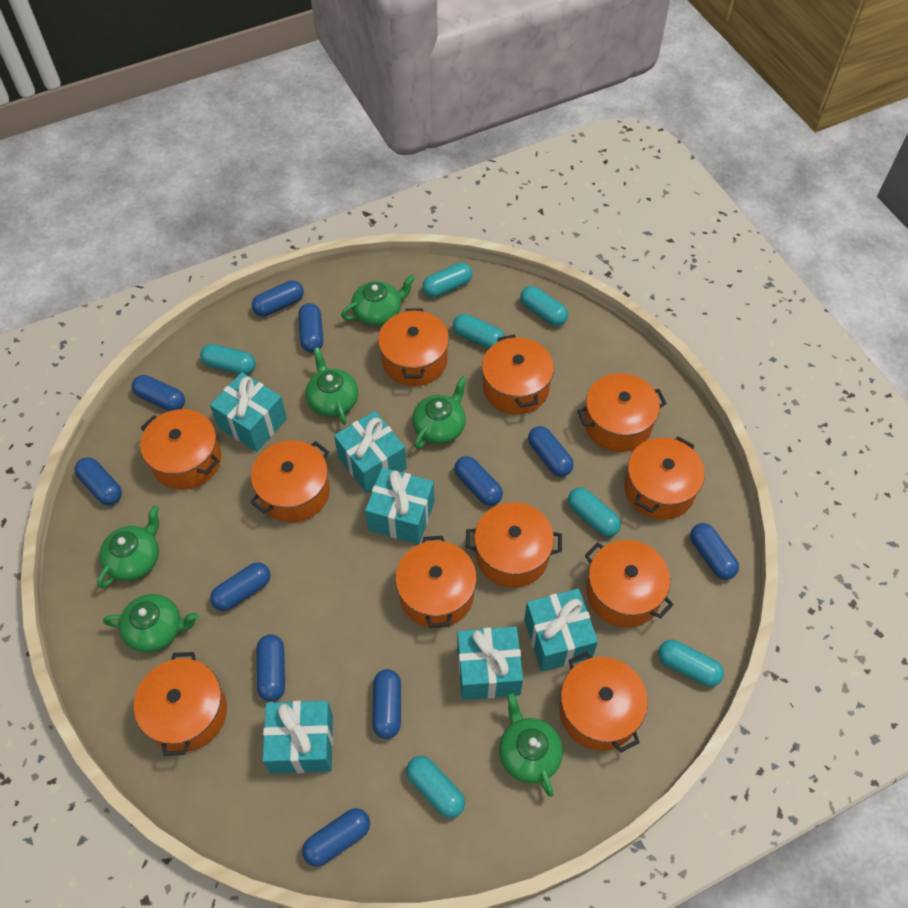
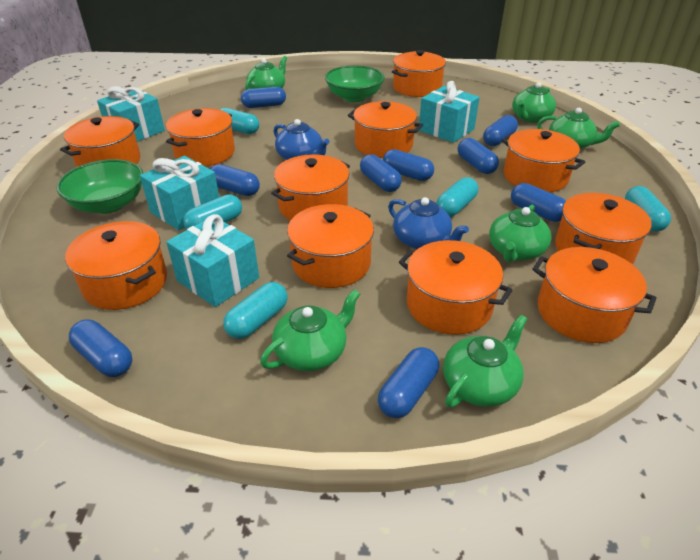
blue capsule: [75,457,122,505] [132,375,185,411] [210,562,270,611] [252,280,304,316] [257,634,285,702] [298,303,323,353] [302,808,370,866] [372,669,401,739] [454,456,503,506] [528,426,574,476] [690,523,739,580] = 11 -> [69,320,132,377] [210,164,260,196] [241,87,286,108] [360,154,402,192] [378,347,439,418] [383,149,434,181] [458,138,499,174] [483,115,518,146] [511,183,566,222] = 9
blue teapot: none = 0 -> [274,119,330,160] [388,197,469,249] = 2
green bowl: none = 0 -> [56,159,143,214] [325,65,385,102] = 2
turquoise capsule: [200,344,256,375] [406,756,465,818] [422,263,473,297] [453,314,505,349] [520,286,568,326] [568,487,621,537] [658,640,724,687] = 7 -> [183,194,242,229] [220,108,259,134] [223,282,287,339] [436,177,478,217] [625,186,671,232] = 5
turquoise gift: [210,372,287,452] [262,701,333,774] [334,411,407,493] [365,468,434,544] [457,626,523,700] [524,589,598,672] = 6 -> [97,86,165,142] [140,156,219,231] [166,214,259,307] [419,81,480,143] = 4

